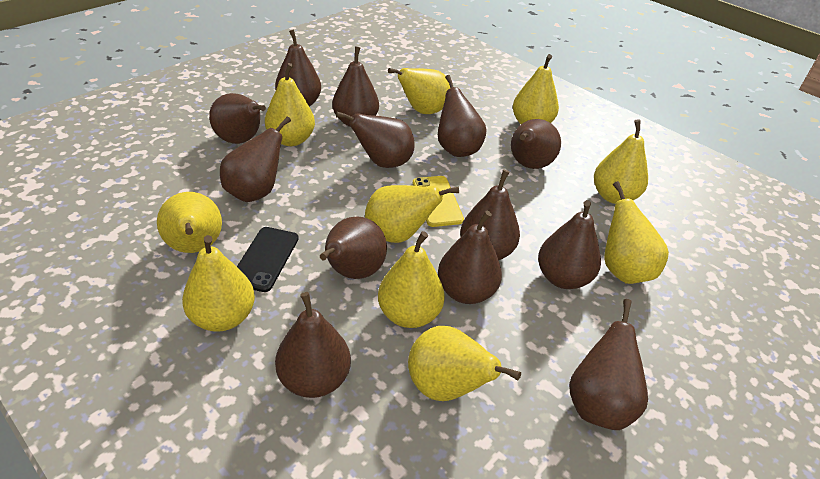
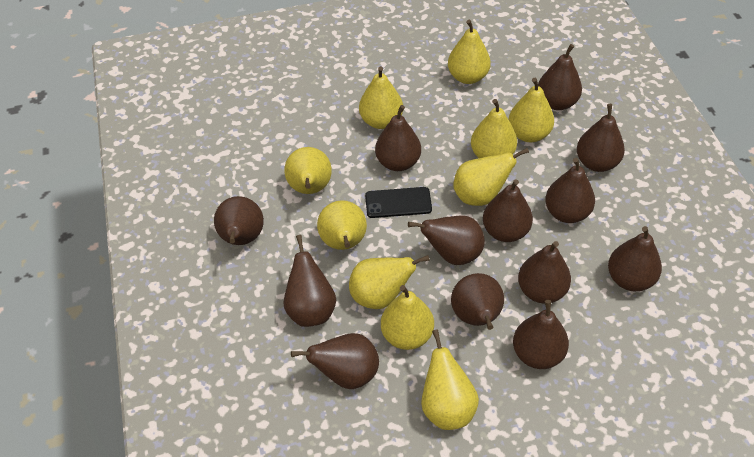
yellow phone: [413,176,464,227] = 1 -> none = 0

